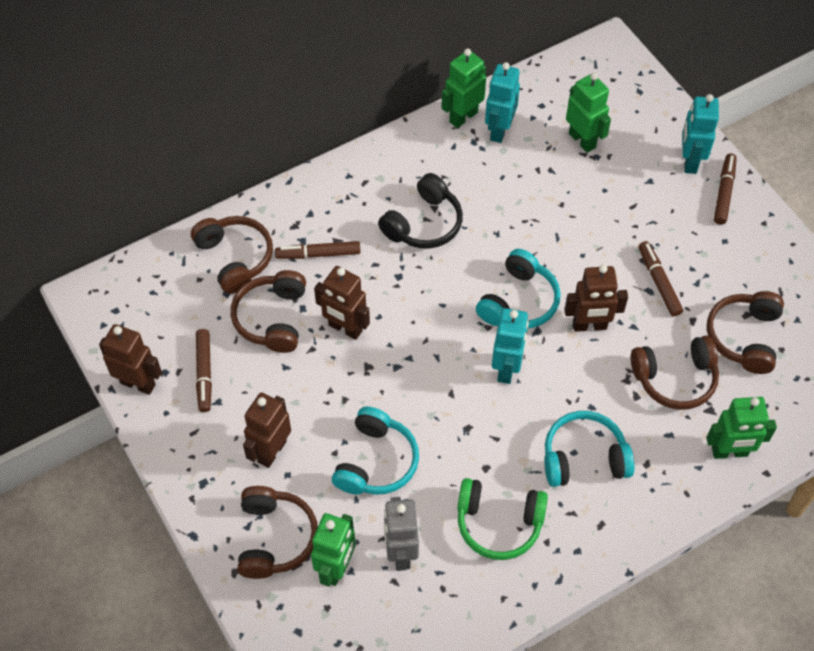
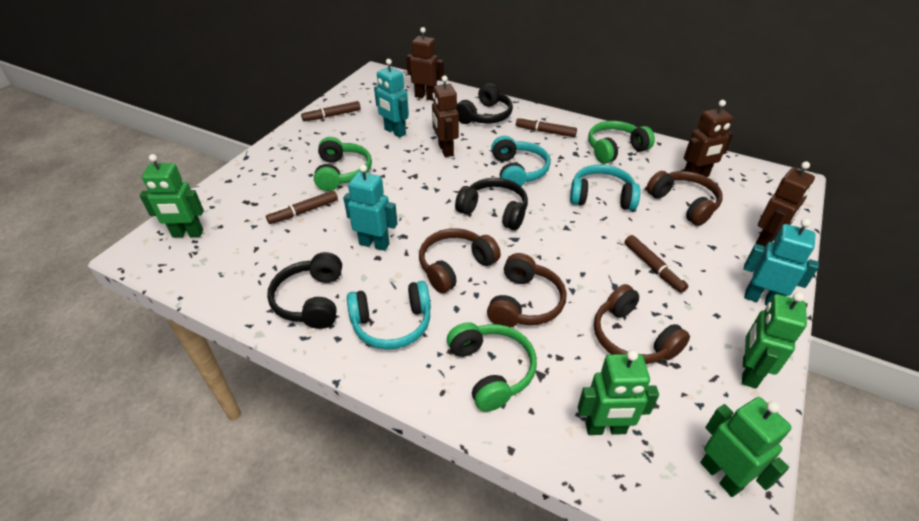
black headphones: [378,173,463,249] = 1 -> [267,252,342,329] [455,178,528,230] [456,83,513,124] = 3
brown headphones: [191,216,273,294] [231,270,306,353] [238,486,318,579] [631,335,719,410] [707,291,784,374] = 5 -> [419,228,501,293] [487,253,567,327] [594,284,690,364] [646,171,723,226] = 4
green headphones: [457,478,548,560] = 1 -> [314,137,372,191] [447,322,537,412] [588,121,655,164] = 3
grey robot: [384,497,419,571] = 1 -> none = 0

